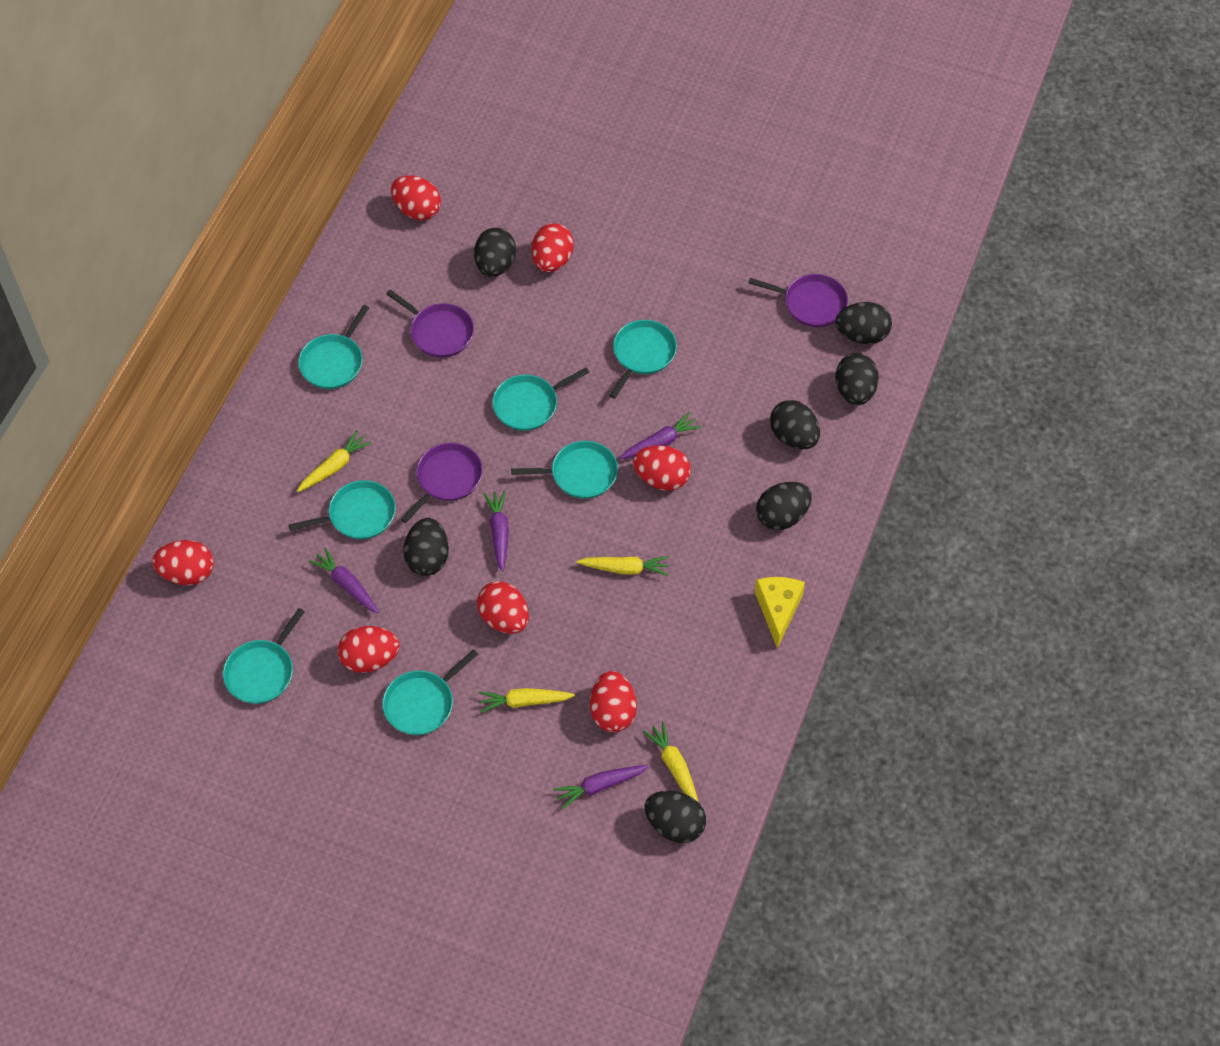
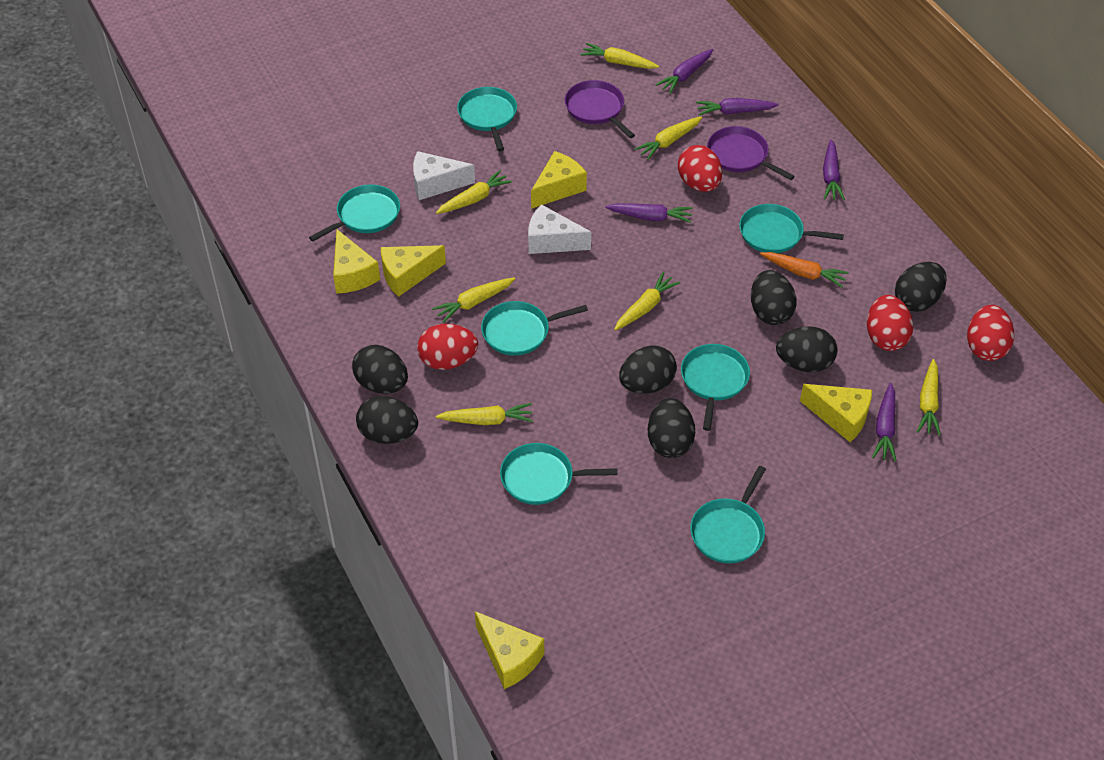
orange carrot: none = 0 -> [760,252,849,287] = 1
purple carrot: [309,547,379,613] [484,490,509,572] [553,765,649,809] [619,412,701,460] = 4 -> [605,203,693,223] [655,49,713,94] [696,98,779,115] [823,139,845,200] [872,383,896,462] = 5
purple pan: [386,290,474,357] [401,443,483,523] [748,274,848,327] = 3 -> [565,80,635,138] [707,126,795,180] = 2
red egg: [152,540,214,585] [338,626,399,673] [391,175,441,220] [477,581,529,634] [532,223,574,272] [590,671,637,732] [633,445,691,491] = 7 -> [417,324,478,370] [678,145,722,192] [867,295,913,351] [967,305,1014,361] = 4
white cheese: none = 0 -> [413,151,475,200] [528,204,591,254] = 2
yellow carrot: [297,430,372,492] [478,688,575,713] [577,556,669,576] [643,721,699,803] = 4 -> [432,277,515,323] [436,170,512,214] [436,403,533,425] [581,43,659,69] [614,272,680,331] [634,116,702,160] [917,359,941,436] = 7
yellow cheese: [755,577,805,649] = 1 -> [333,230,380,294] [381,245,446,297] [475,611,544,689] [531,151,587,209] [800,384,872,442] = 5

